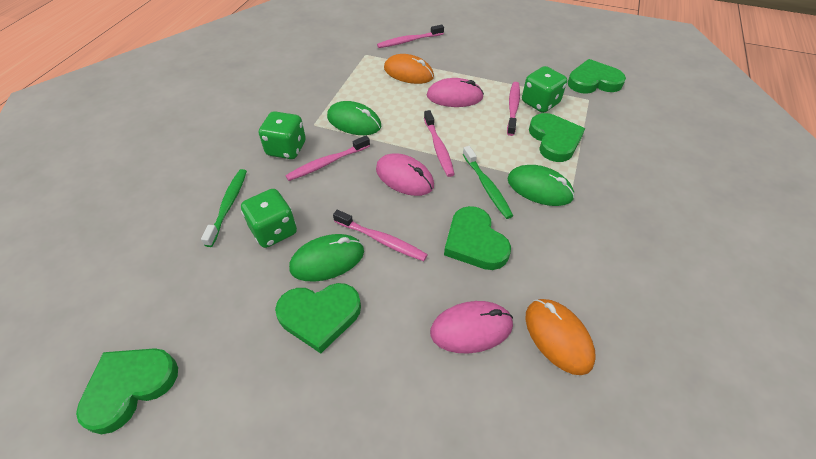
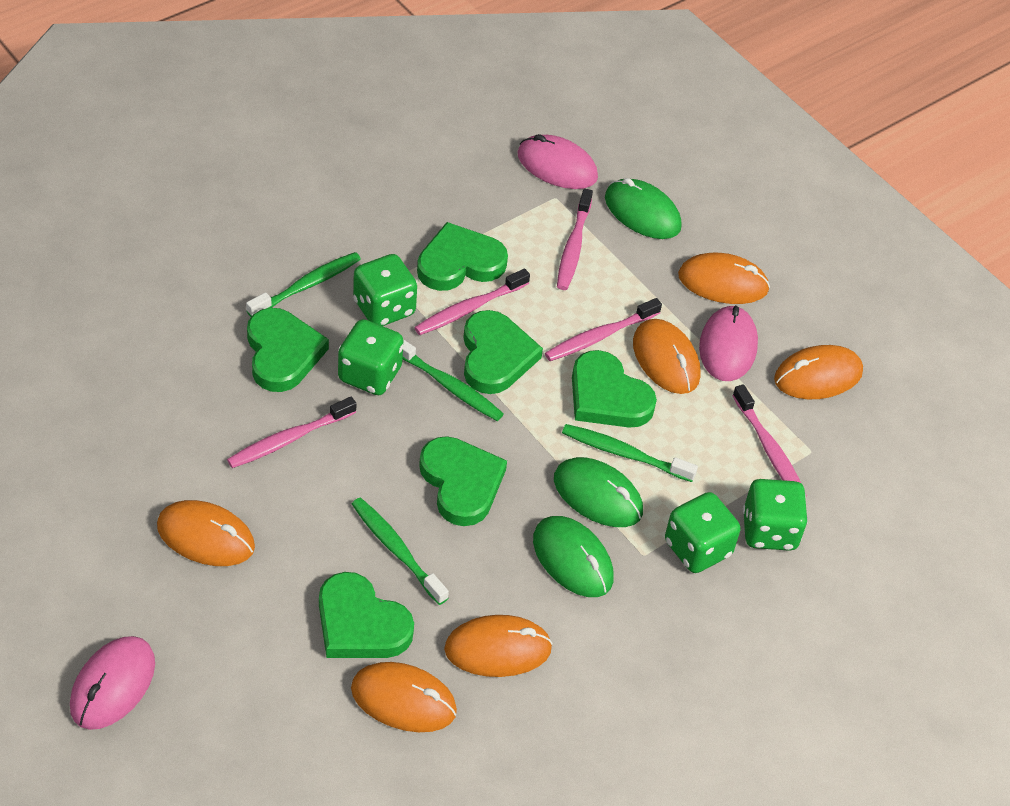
green dice: [241,189,297,248] [259,111,306,159] [522,66,567,113] = 3 -> [338,319,403,395] [353,254,417,326] [665,492,741,573] [743,479,808,551] = 4
green heart: [76,348,178,434] [275,283,361,354] [444,206,511,270] [529,113,585,162] [568,59,626,94] = 5 -> [247,308,329,392] [319,572,414,658] [417,222,508,291] [419,436,507,526] [463,310,543,394] [572,350,657,428] = 6
green toothbrush: [201,169,247,247] [463,146,513,219] = 2 -> [246,252,361,317] [352,497,449,605] [403,339,504,421] [562,424,698,482] = 4
orange mouse: [384,54,434,84] [525,299,596,375] = 2 -> [157,500,255,566] [351,662,457,732] [444,615,553,677] [633,319,700,394] [678,253,770,304] [774,345,863,399] = 6

